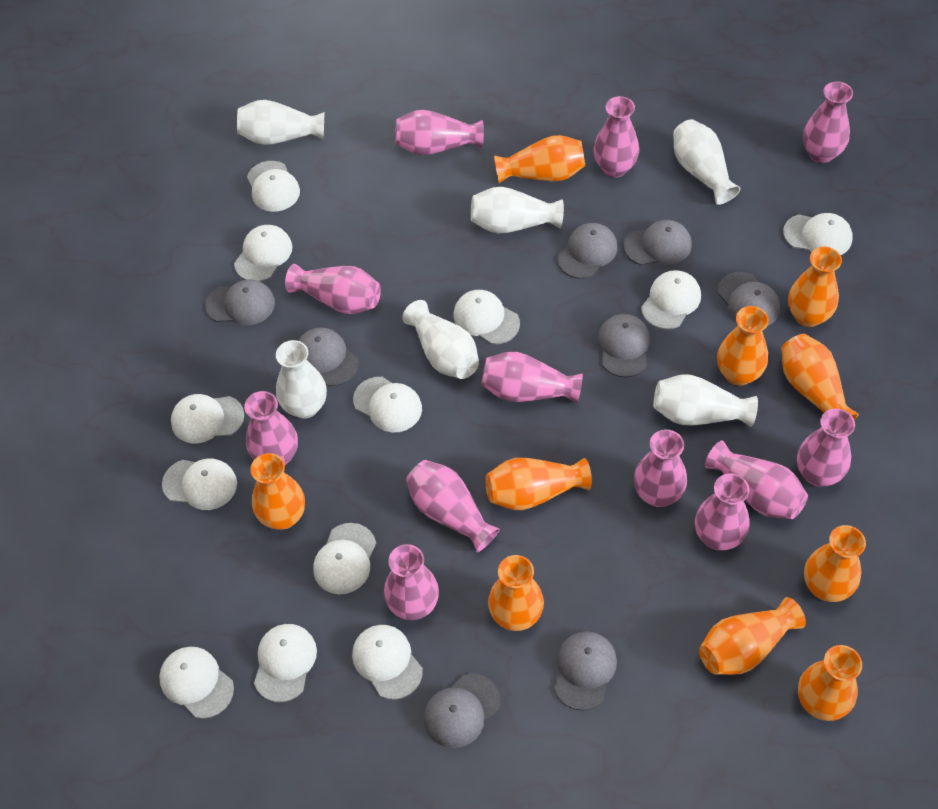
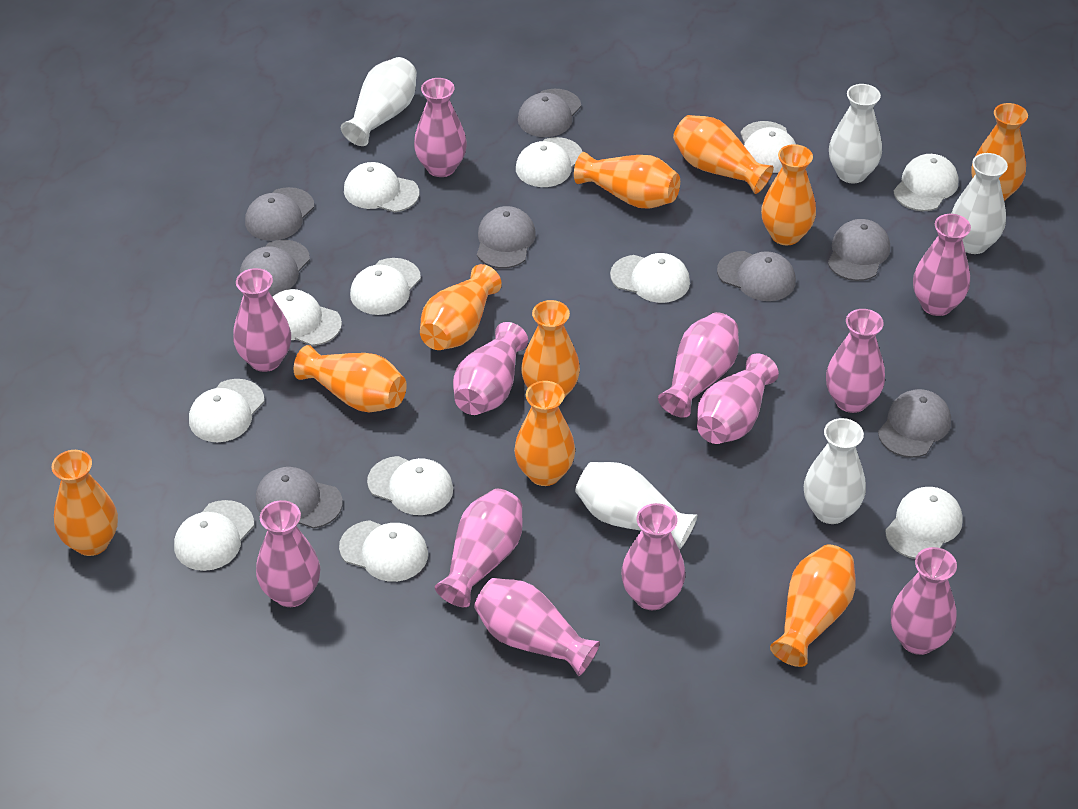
white vase: [237,100,325,145] [276,340,327,419] [402,300,479,379] [471,187,564,234] [653,374,758,427] [673,119,740,205] = 6 -> [341,57,417,146] [575,462,698,549] [804,418,866,524] [829,84,882,183] [951,153,1008,254] = 5

